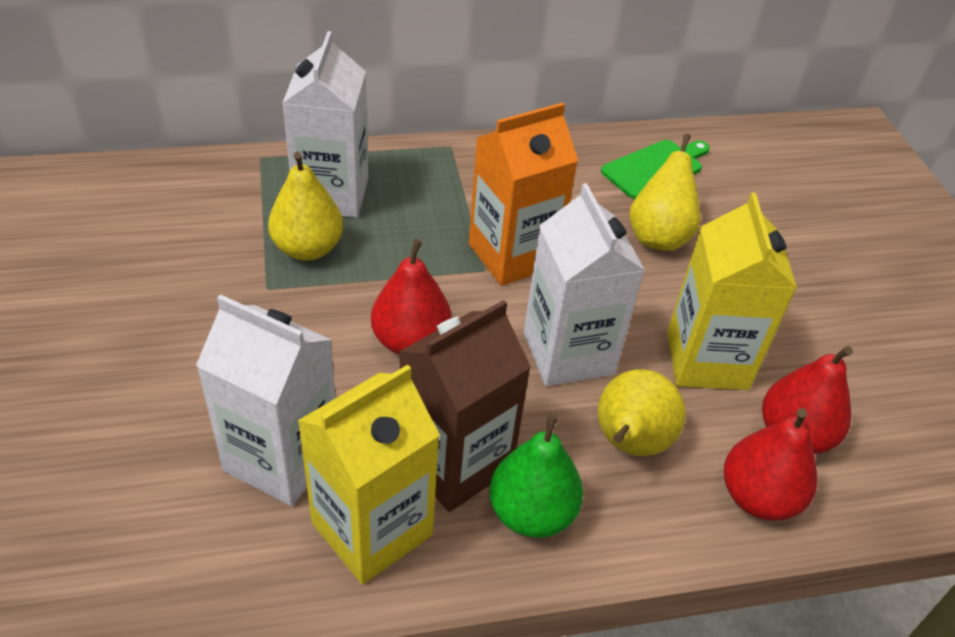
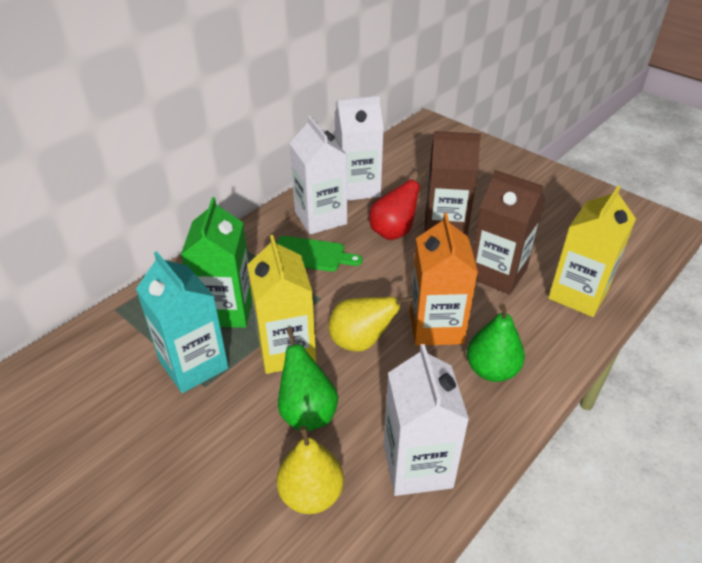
brown carton: [399,300,531,512] = 1 -> [425,131,481,236] [473,170,546,295] = 2
green carton: none = 0 -> [181,197,252,328] = 1
green pear: [489,413,583,538] = 1 -> [278,328,338,431] [467,304,525,382] = 2
red pear: [371,239,451,355] [724,408,817,520] [762,346,853,454] = 3 -> [369,171,426,240] = 1
turquoise carton: none = 0 -> [136,251,229,393] = 1
yellow pear: [268,152,343,261] [598,369,686,456] [629,134,701,251] = 3 -> [276,426,344,514] [329,296,413,352] = 2

